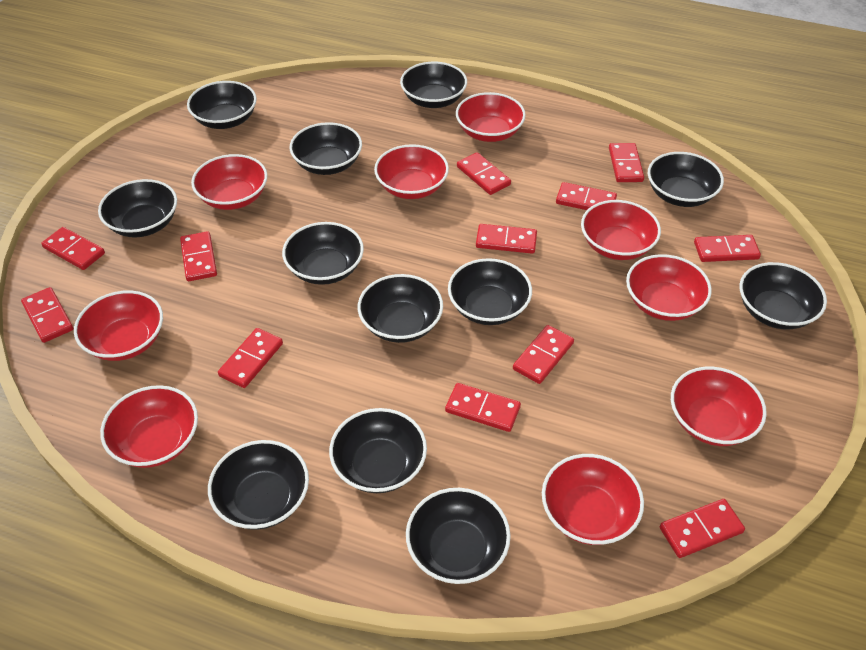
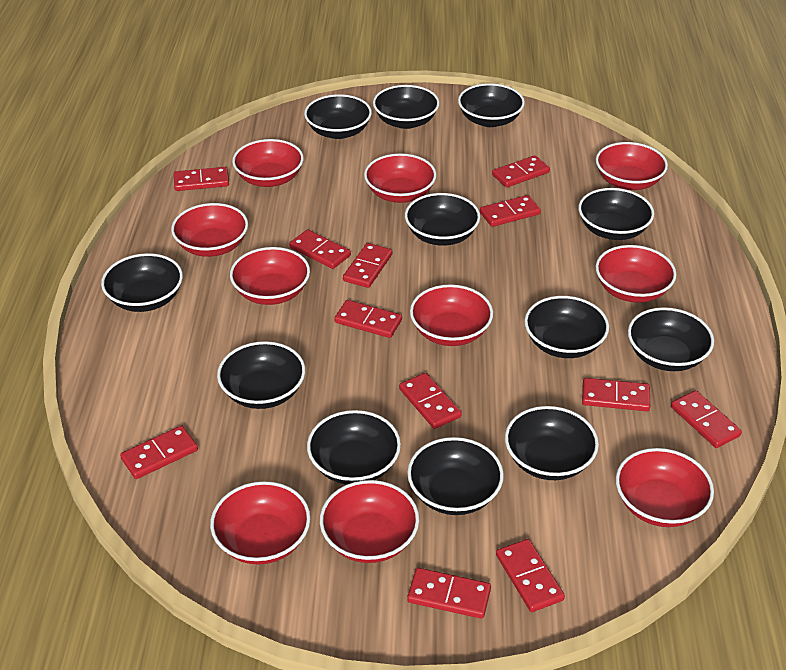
red bowl: [74,290,163,361] [100,385,198,468] [191,154,267,210] [374,144,449,199] [456,92,526,142] [542,454,644,545] [581,200,661,260] [626,254,712,321] [671,367,767,446] = 9 -> [171,203,248,257] [210,481,310,565] [230,247,310,305] [232,139,304,187] [320,480,419,563] [364,153,437,203] [410,284,493,346] [595,245,677,303] [596,142,668,190] [616,448,714,527] = 10

